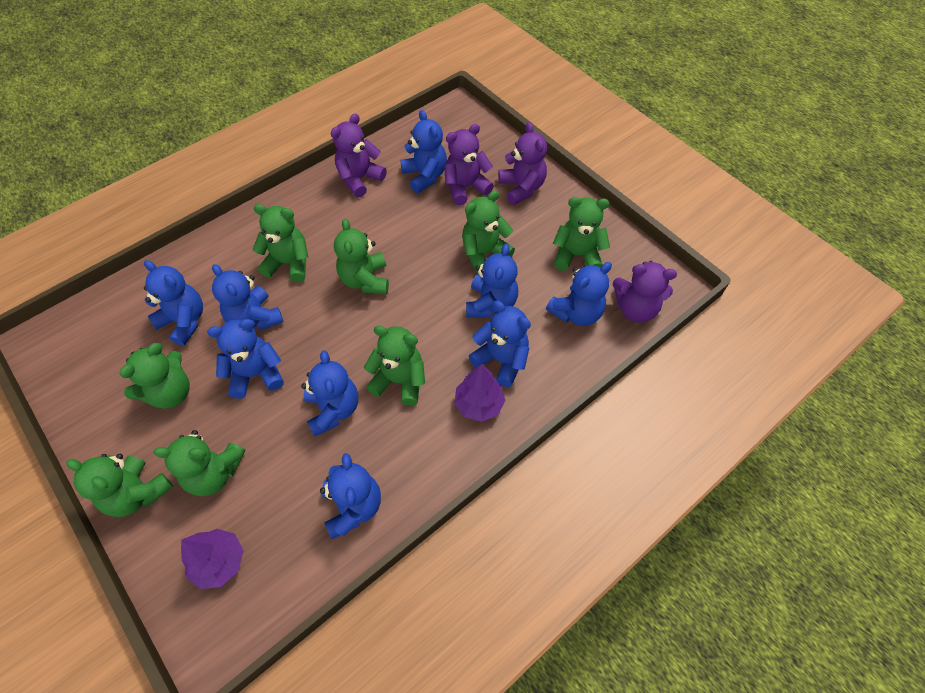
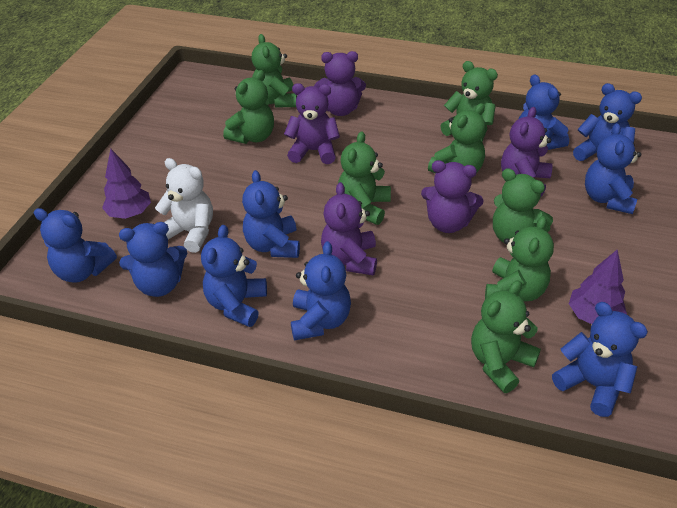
purple teddy bear: [331,114,387,197] [444,124,494,205] [498,122,547,205] [613,261,677,323] = 4 -> [284,83,340,164] [314,51,366,116] [321,182,377,276] [421,160,483,233] [501,107,552,198] = 5
white teddy bear: none = 0 -> [155,158,213,253] = 1

